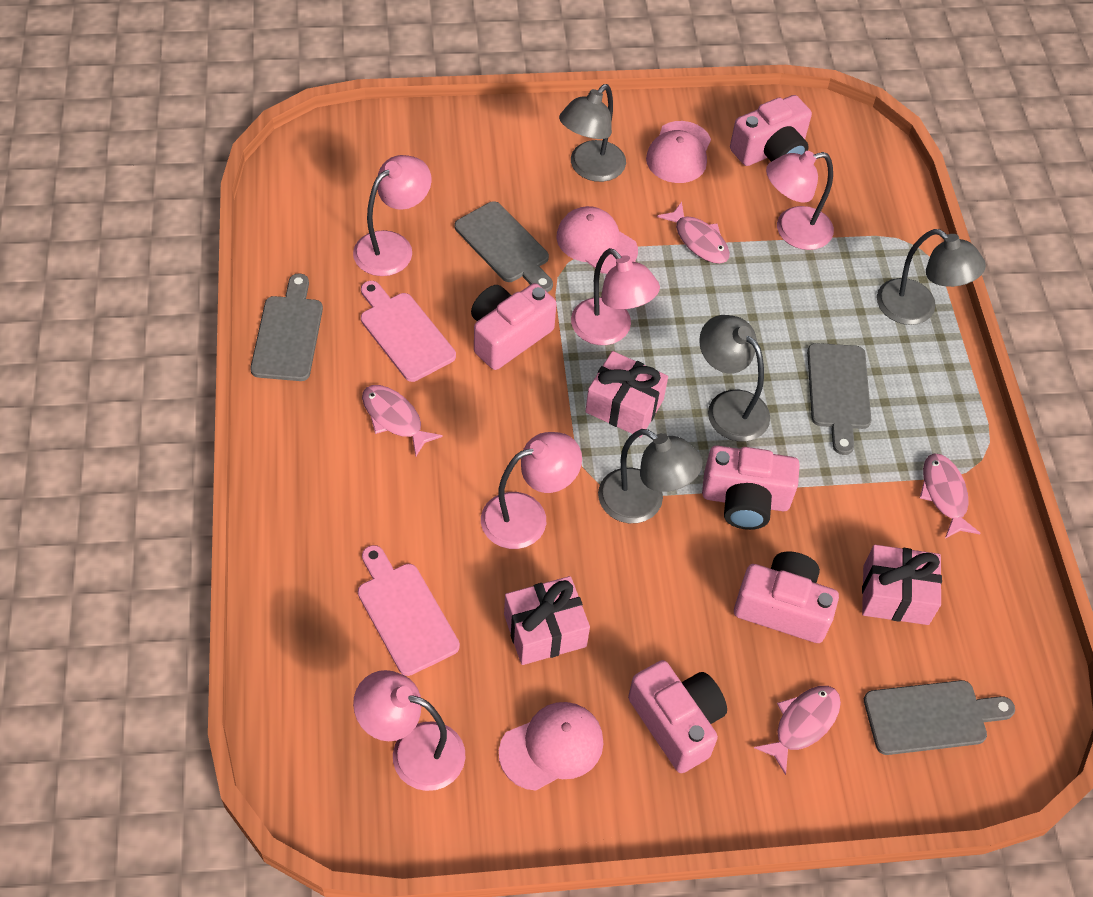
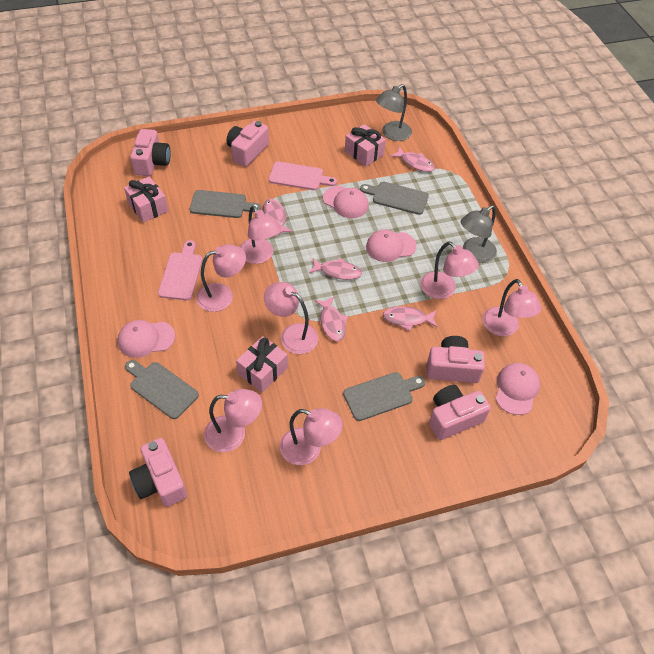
grey lamp: [559,84,626,182] [598,429,703,523] [699,315,770,442] [877,229,986,325] = 4 -> [376,84,412,141] [461,205,497,263] = 2
pink cap: [499,702,603,791] [556,206,638,274] [646,121,711,183] = 3 -> [117,320,175,358] [323,186,369,218] [366,230,417,262] [496,363,540,415] = 4
pink fish: [362,385,443,457] [657,202,730,264] [754,686,841,775] [920,453,981,539] = 4 -> [263,199,293,236] [309,258,362,280] [314,296,348,341] [383,306,437,331] [390,146,435,172] = 5
pink lamp: [353,155,431,276] [353,670,465,791] [481,432,582,549] [571,248,660,345] [766,151,834,250] = 5 -> [196,244,246,312] [204,389,262,452] [240,206,281,264] [264,282,318,354] [280,408,343,465] [420,241,479,299] [483,279,542,336] = 7

